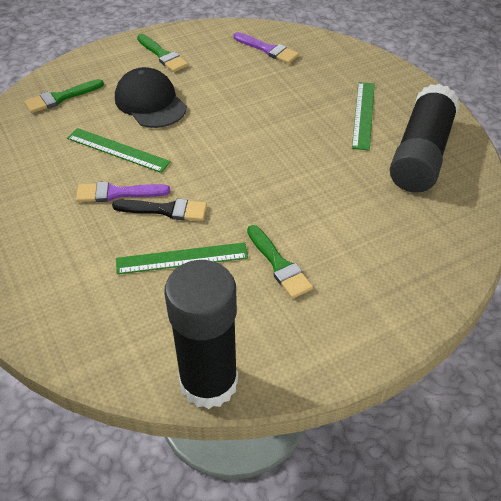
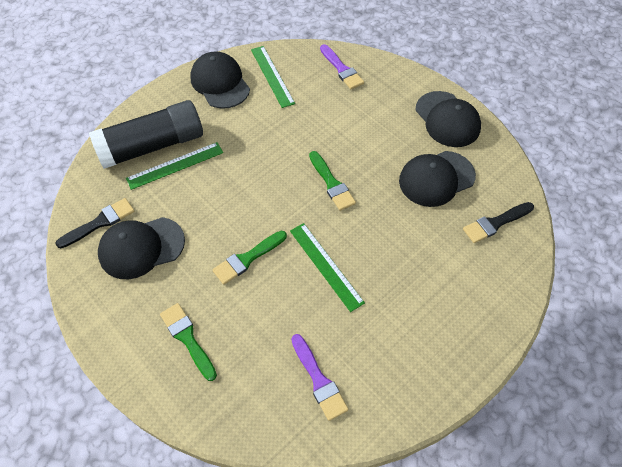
black brush: [112,199,207,221] = 1 -> [55,198,134,248] [463,202,534,243] = 2
black cap: [115,67,187,128] = 1 -> [98,217,185,279] [190,51,250,109] [399,151,476,207] [415,91,481,147] = 4
black glue stick: [164,260,238,409] [390,84,460,193] = 2 -> [89,100,203,169] = 1

